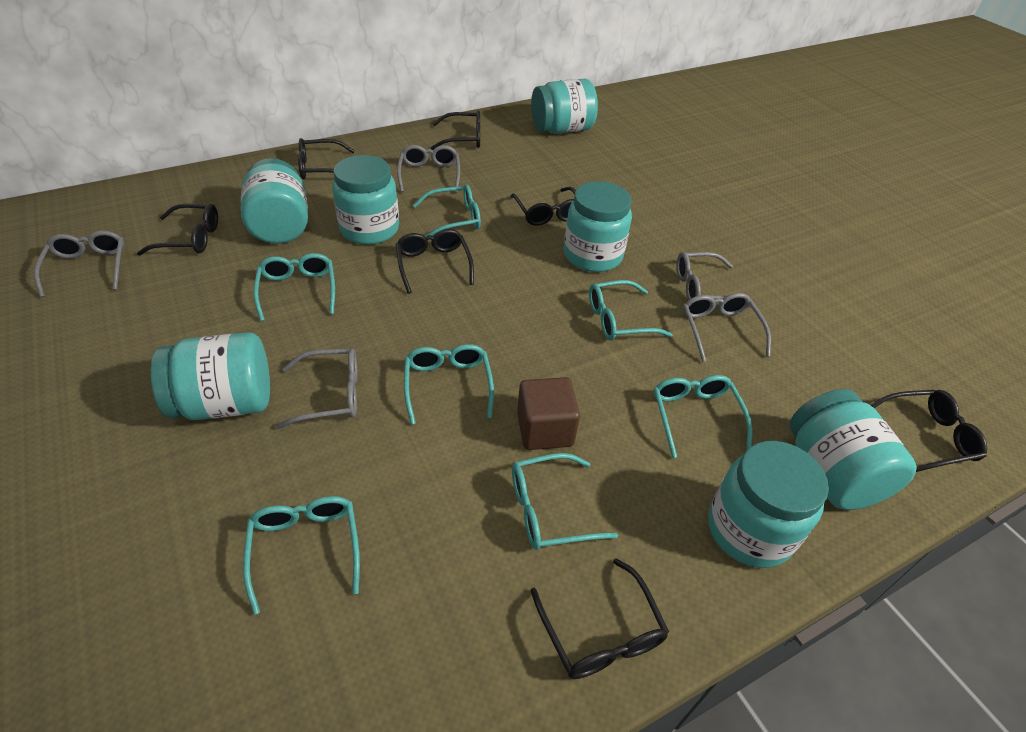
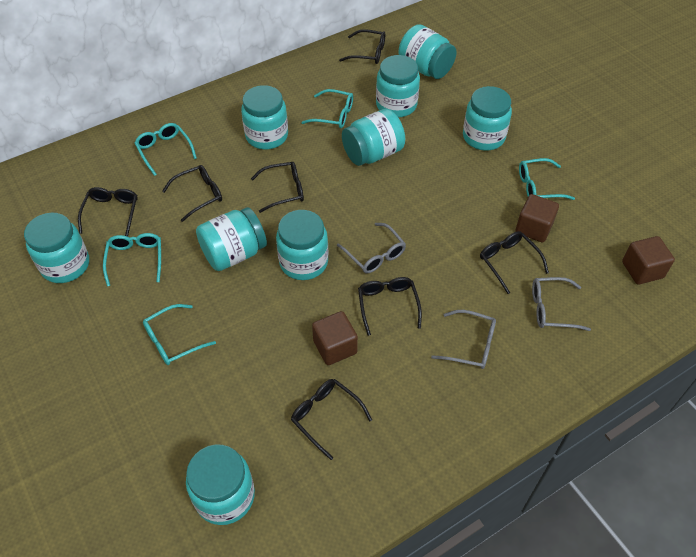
brown cube: [517,377,580,450] = 1 -> [312,311,358,365] [515,194,559,243] [622,236,675,284] = 3
grey glasses: [34,231,125,298] [275,349,357,429] [397,145,460,193] [676,252,752,308] [683,293,771,362] = 5 -> [337,223,406,273] [431,310,496,369] [532,277,591,331] = 3
turquoise glasses: [243,496,360,615] [253,253,335,322] [404,344,494,425] [413,184,481,237] [512,453,618,550] [589,280,673,340] [654,375,753,458] = 7 -> [103,233,161,287] [135,123,197,176] [143,304,216,365] [301,89,353,128] [519,158,575,200] = 5
turquoise jar: [151,332,270,420] [241,158,308,243] [332,155,399,245] [531,79,598,134] [564,181,632,272] [708,441,829,568] [789,389,917,510] = 7 -> [24,213,89,283] [186,444,255,525] [196,207,267,271] [241,85,288,150] [276,210,329,280] [342,109,405,166] [376,55,420,117] [399,24,456,79] [463,86,512,151] = 9

